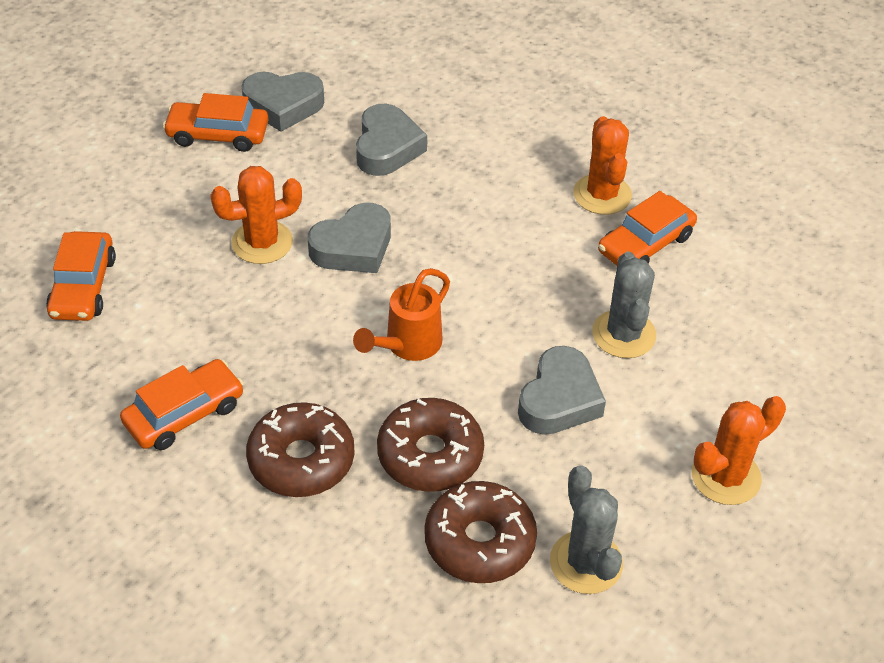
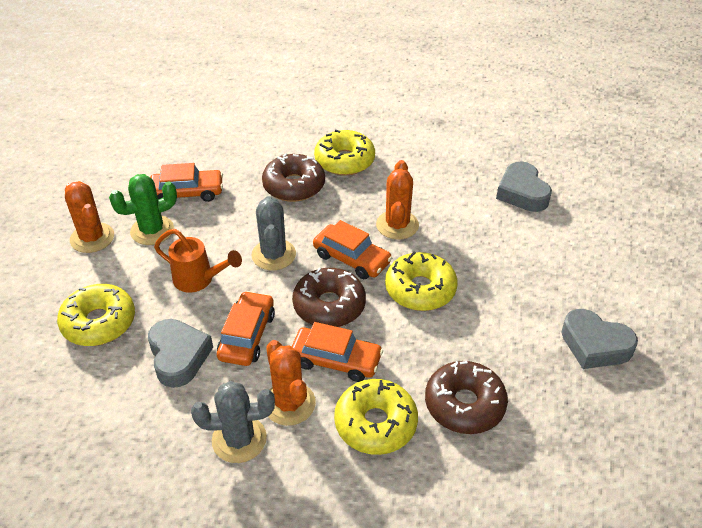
green cactus: none = 0 -> [109,174,177,245] = 1
grey heart: [241,72,324,132] [308,203,391,273] [356,104,427,176] [518,346,606,435] = 4 -> [148,319,213,388] [496,161,552,212] [561,309,638,369] = 3
yellow donut: none = 0 -> [57,284,135,346] [314,130,375,176] [334,379,418,455] [385,252,457,311] = 4

